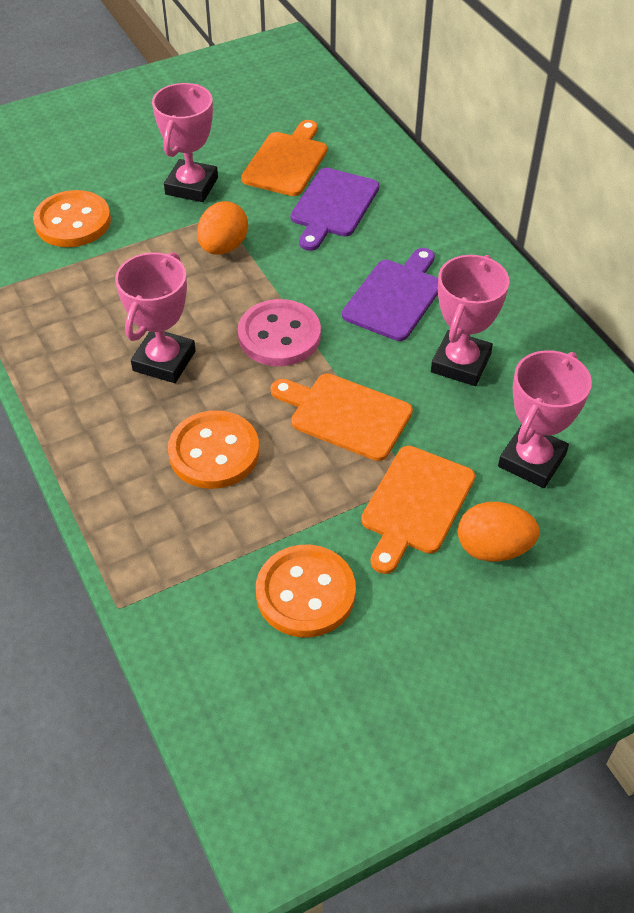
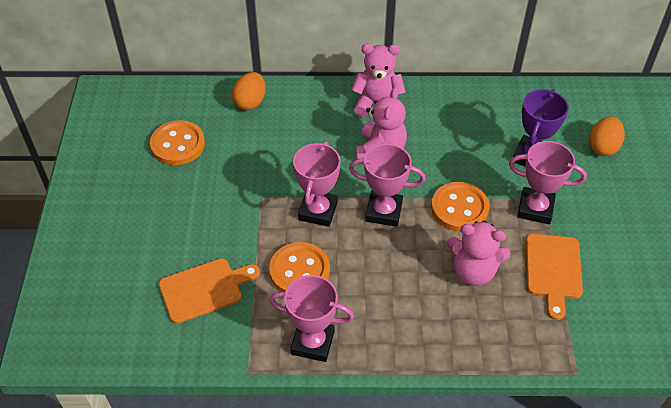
orange cutting board: [241,120,327,196] [271,373,413,461] [361,446,475,574] = 3 -> [159,258,260,324] [526,234,583,320] = 2
pink button: [238,299,321,366] = 1 -> none = 0
pink teddy bear: none = 0 -> [351,44,406,117] [356,87,407,160] [447,221,510,286] = 3
purple cutting board: [291,168,379,251] [342,248,438,341] = 2 -> none = 0
purple trophy: none = 0 -> [513,89,569,167] = 1

